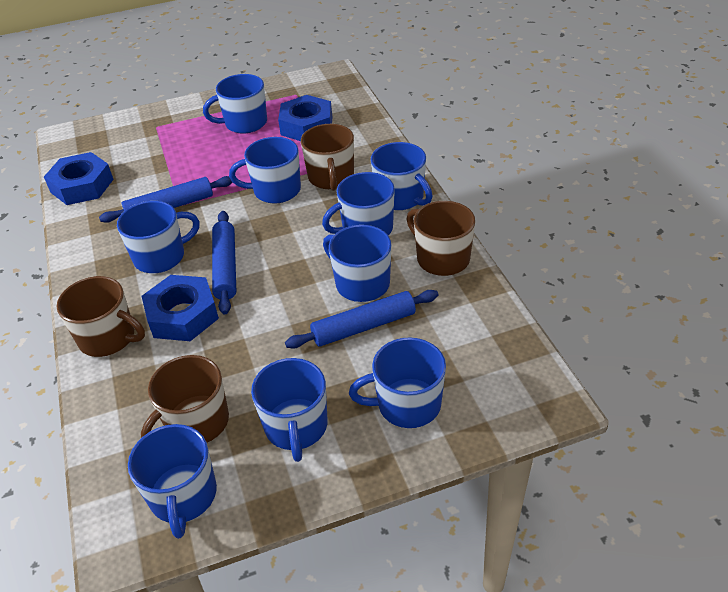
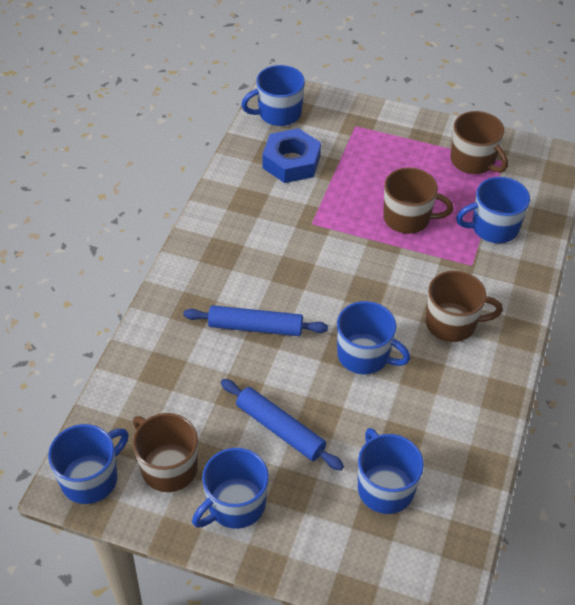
blue mug: [117,201,200,273] [128,424,217,539] [203,74,267,134] [229,137,301,204] [251,358,327,462] [322,172,395,235] [323,225,391,302] [349,337,446,428] [371,142,433,210] = 9 -> [48,424,129,504] [192,448,269,529] [241,65,305,126] [337,301,410,374] [358,428,424,514] [456,177,530,243] = 6
blue nut: [44,152,114,205] [142,275,219,341] [278,95,332,141] = 3 -> [262,128,321,183] = 1
blue rolling pin: [99,176,233,223] [212,211,237,314] [285,290,438,349] = 3 -> [183,305,328,336] [221,379,344,470] = 2

